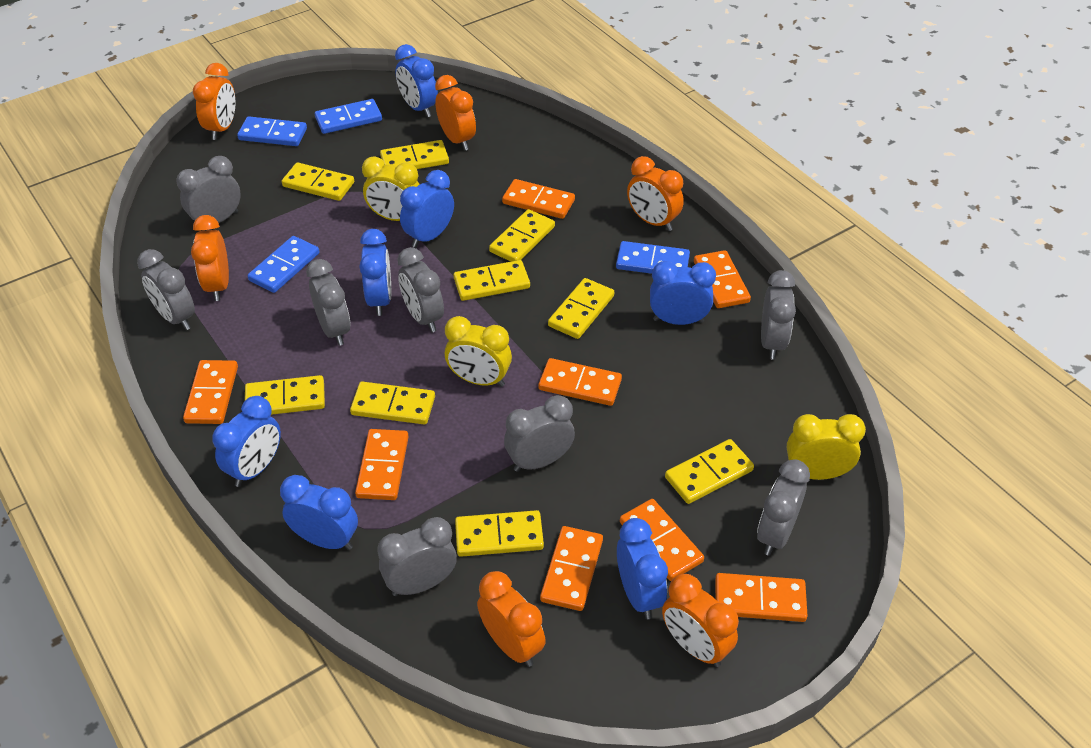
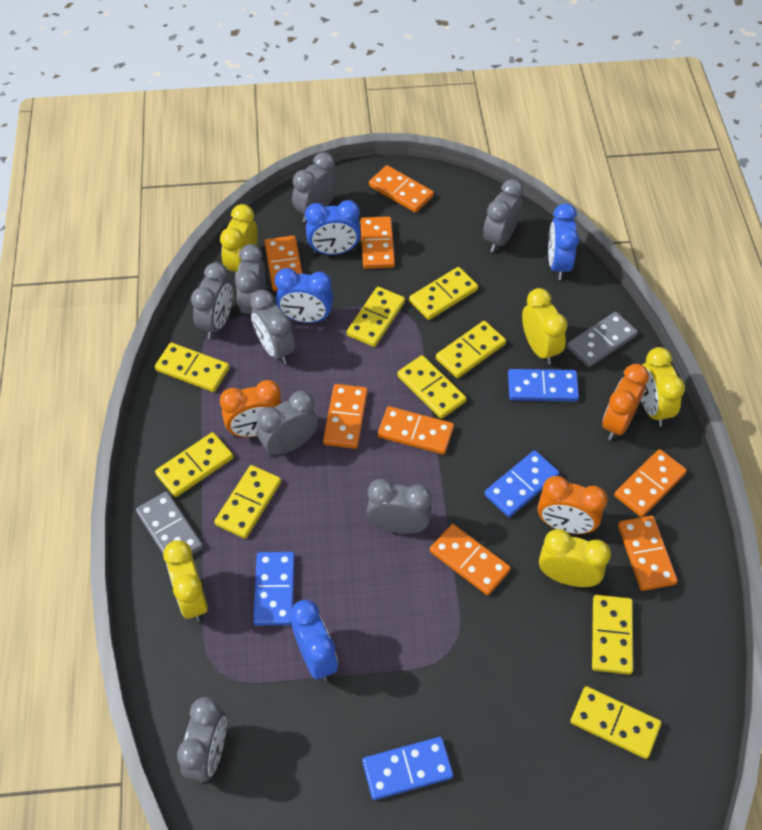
blue clock: [212,396,281,487] [280,475,358,550] [359,229,391,316] [395,44,438,117] [400,170,454,248] [617,518,668,619] [650,261,716,325] = 7 -> [275,268,333,323] [290,600,338,681] [305,200,361,255] [548,204,579,280] = 4
grey domino: none = 0 -> [136,491,203,555] [567,312,638,367] = 2
orange clock: [191,215,229,301] [193,63,236,140] [435,75,476,150] [477,571,546,667] [627,156,684,231] [662,574,739,667] = 6 -> [220,380,282,437] [537,476,607,534] [602,364,649,440] = 3
yellow clock: [362,156,420,221] [445,316,512,387] [786,414,866,480] = 3 -> [163,540,208,622] [220,204,258,280] [522,288,568,365] [539,529,611,587] [641,347,685,427] = 5

